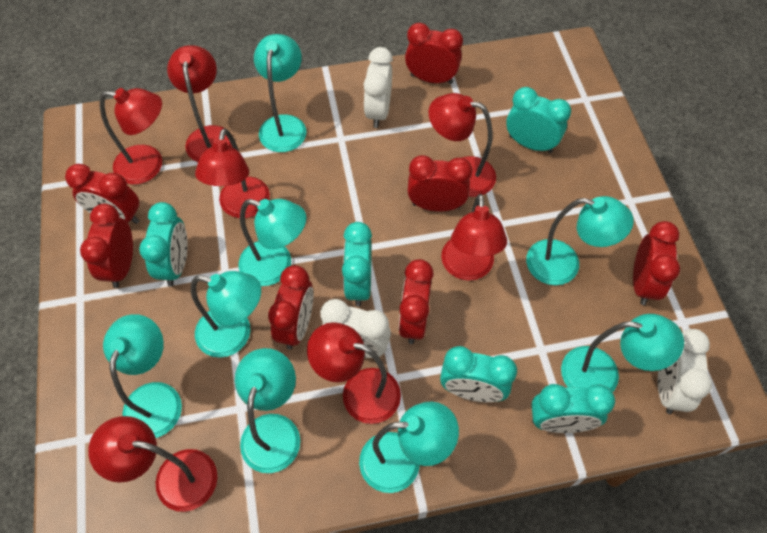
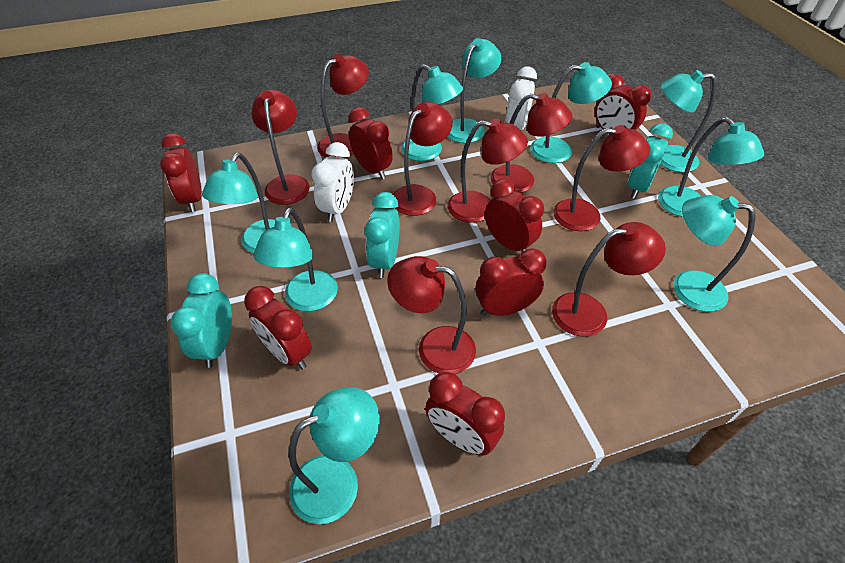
red lamp: [88,416,218,512] [100,88,162,185] [167,45,232,162] [195,128,270,218] [307,322,401,424] [429,93,496,197] [441,194,507,281] = 7 -> [251,89,310,205] [317,54,369,158] [387,256,476,374] [393,102,453,216] [447,119,528,223] [490,93,573,193] [552,222,666,337] [553,125,650,231] = 8
turquoise clock: [139,202,188,287] [342,222,372,307] [440,346,517,402] [506,87,571,153] [531,384,615,433] = 5 -> [171,273,232,368] [365,192,400,278] [628,123,673,199] = 3
turquoise lamp: [103,314,182,438] [191,271,261,358] [235,348,300,473] [239,199,306,286] [254,34,306,152] [359,401,459,493] [526,196,634,285] [561,314,684,392] = 8 -> [202,153,275,253] [253,208,338,311] [289,387,380,524] [401,64,463,161] [447,38,501,143] [530,62,612,163] [658,117,764,217] [660,70,717,172] [673,195,756,312] = 9
white clock: [320,299,391,358] [364,47,393,128] [658,329,712,414] = 3 -> [311,142,354,222] [506,66,537,130] = 2

